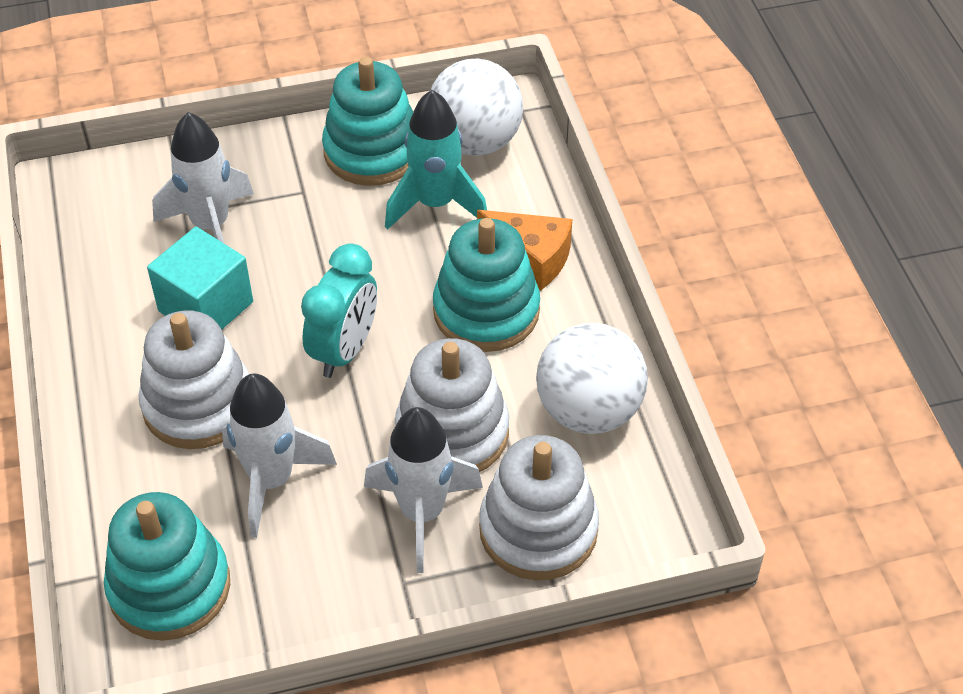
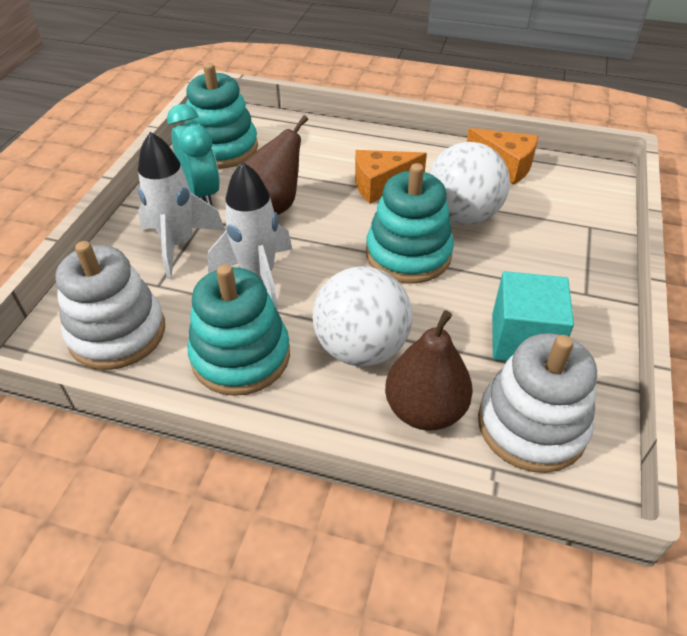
brown pear: none = 0 -> [237,115,308,215] [385,310,473,431] = 2
orange cheese: [477,210,572,291] = 1 -> [355,150,427,204] [467,128,538,185] = 2
turquoise rocket: [385,90,487,230] = 1 -> none = 0
white rocket: [152,112,254,244] [222,374,337,538] [364,407,483,573] = 3 -> [138,132,225,279] [207,162,292,310] = 2
white stacking toy: [138,311,249,449] [395,338,509,472] [479,435,599,580] = 3 -> [55,241,165,370] [478,333,597,473] = 2

